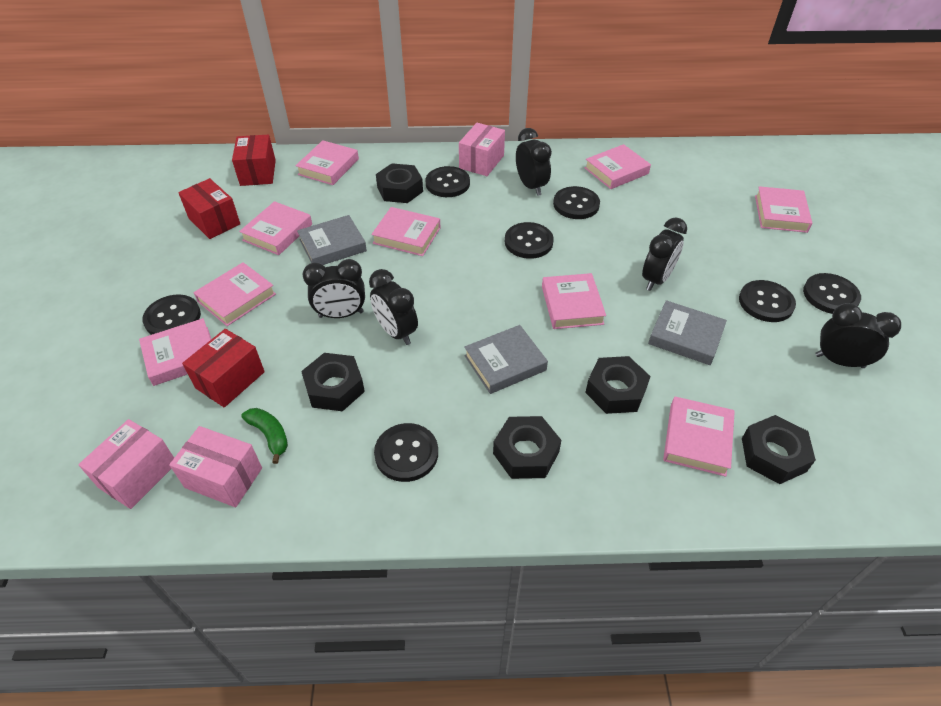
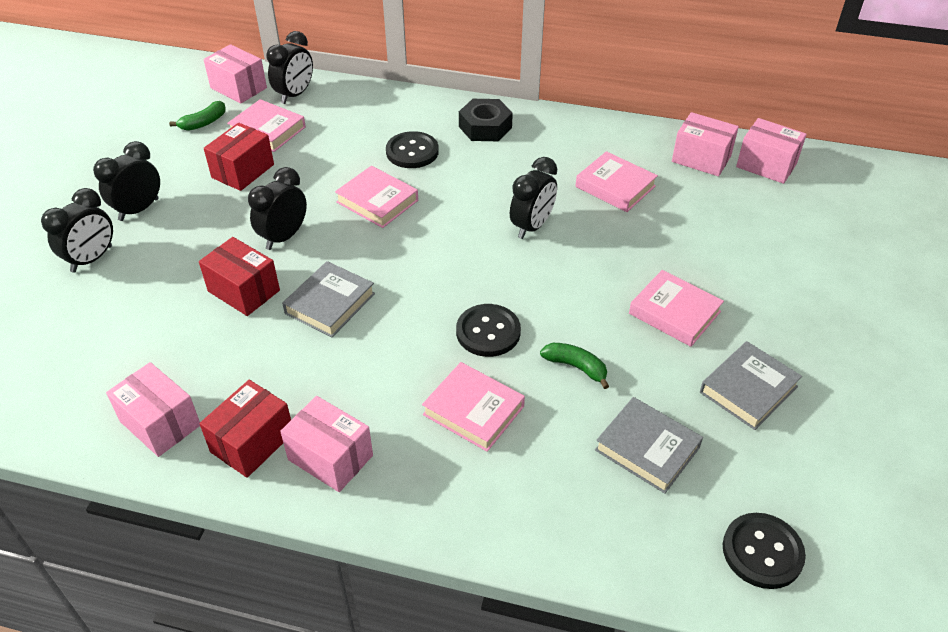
black button: [142,294,201,335] [374,423,438,482] [426,166,470,197] [505,222,554,259] [553,186,600,219] [739,280,796,322] [803,273,861,314] = 7 -> [386,131,439,168] [456,304,521,357] [723,513,806,589] = 3
black nut: [301,353,365,411] [376,163,423,203] [493,416,561,479] [585,356,651,414] [742,415,816,484] = 5 -> [459,99,513,141] = 1
green banana: [241,408,288,464] = 1 -> [169,101,226,131] [540,343,609,389] = 2
pink book: [139,318,211,386] [194,262,276,326] [239,201,312,255] [295,140,359,185] [371,207,440,256] [542,273,606,329] [585,144,651,189] [663,396,735,477] [755,186,812,233] = 9 -> [227,99,306,152] [335,166,418,228] [422,362,525,452] [575,151,658,212] [629,270,724,347] = 5
pink box: [78,419,174,509] [169,426,262,507] [459,123,505,176] = 3 -> [106,362,200,457] [203,44,267,103] [280,396,373,492] [672,112,739,176] [736,118,807,184] = 5

